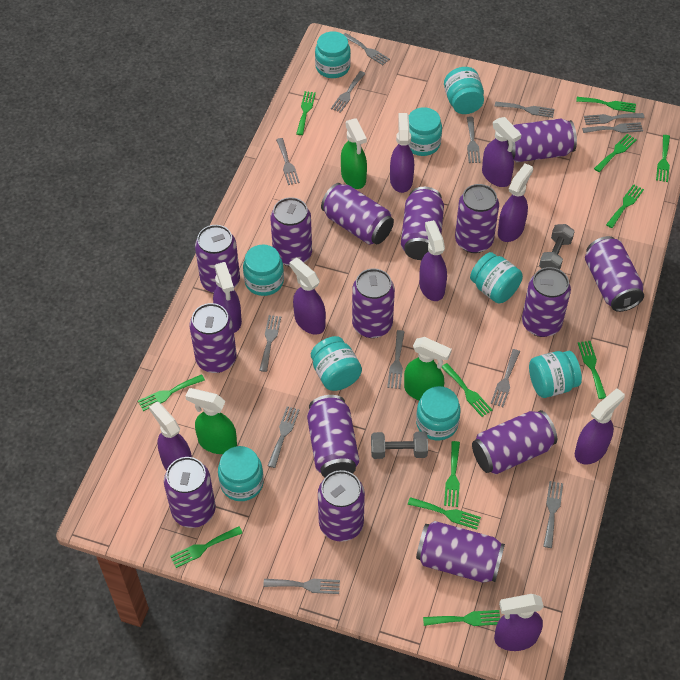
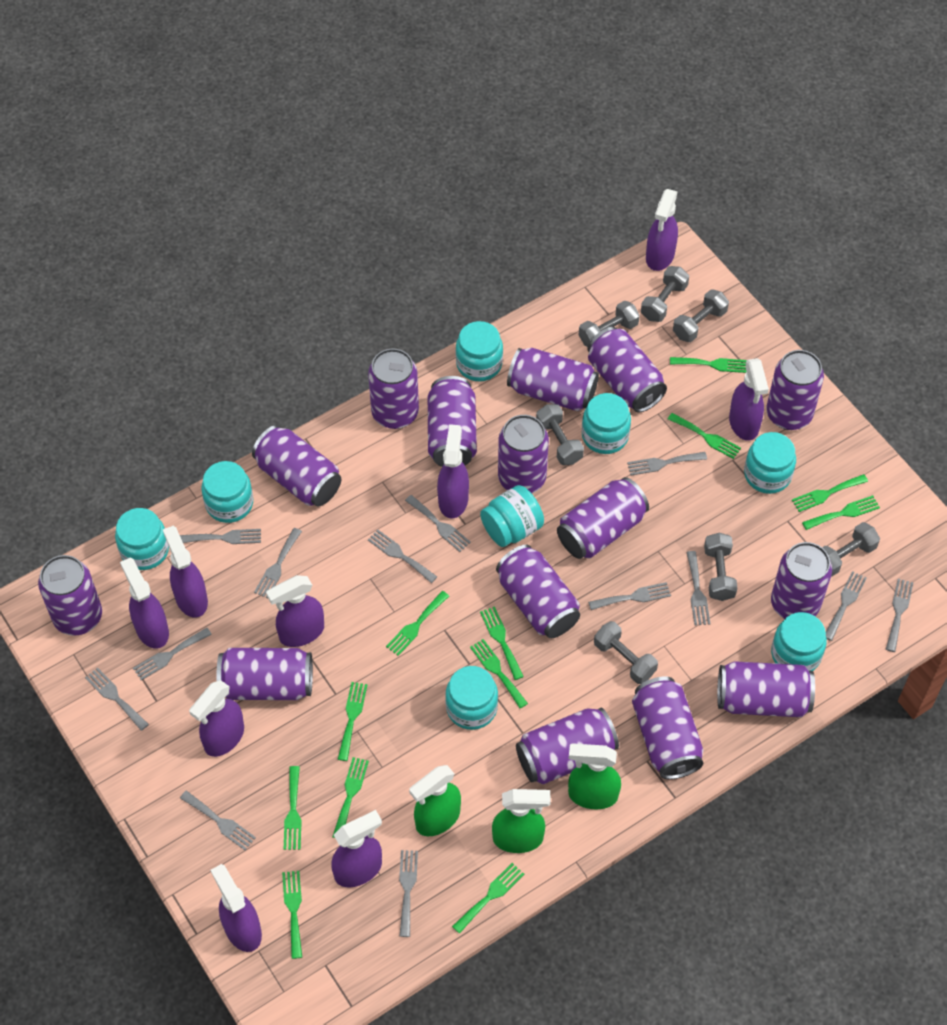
grey dumbbell: [371,432,428,459] [539,224,575,270] = 2 -> [536,404,584,465] [579,301,640,347] [594,621,658,684] [641,266,689,322] [673,289,729,342] [704,533,737,601] [822,522,880,577] = 7
turquoise jar: [218,446,264,501] [243,244,284,296] [311,336,362,391] [315,31,351,78] [408,107,442,156] [416,386,461,440] [444,67,484,114] [470,252,523,303] [529,351,582,398] = 9 -> [115,508,169,570] [201,461,253,523] [445,666,498,730] [456,321,503,381] [480,485,544,547] [582,393,631,454] [744,432,796,494] [771,612,827,671] = 8

